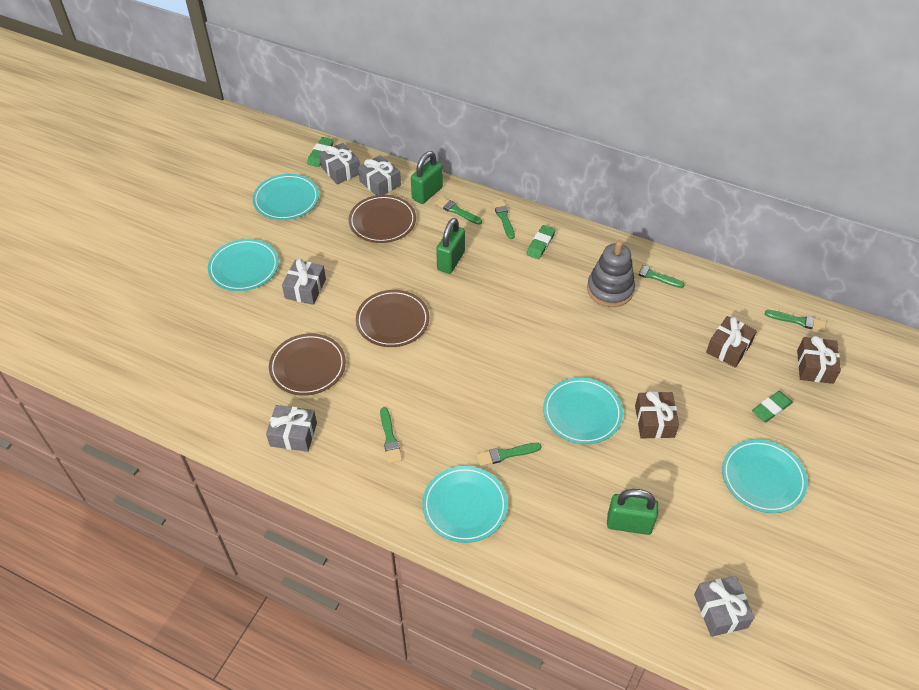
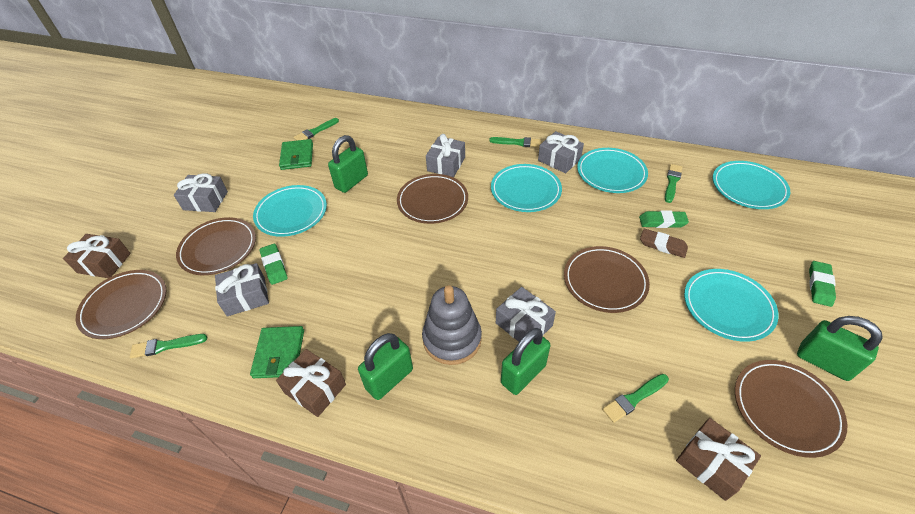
brown eraser: none = 0 -> [640,229,688,258] = 1
brown plate: [269,333,346,396] [349,195,416,243] [356,290,429,347] = 3 -> [76,270,166,339] [176,217,256,275] [397,174,468,224] [564,246,650,313] [735,360,847,458] = 5
green brush: [380,407,402,463] [435,197,482,225] [476,443,542,466] [492,199,515,239] [632,262,685,288] [765,310,826,332] = 6 -> [130,334,207,359] [294,118,339,141] [489,137,542,147] [602,374,669,423] [665,164,682,203] = 5
green padlock: [411,151,443,204] [436,218,465,274] [607,489,658,535] = 3 -> [328,135,368,193] [358,333,413,400] [501,328,550,395] [797,316,883,381] = 4
green wallet: none = 0 -> [250,326,304,378] [279,139,313,170] = 2

